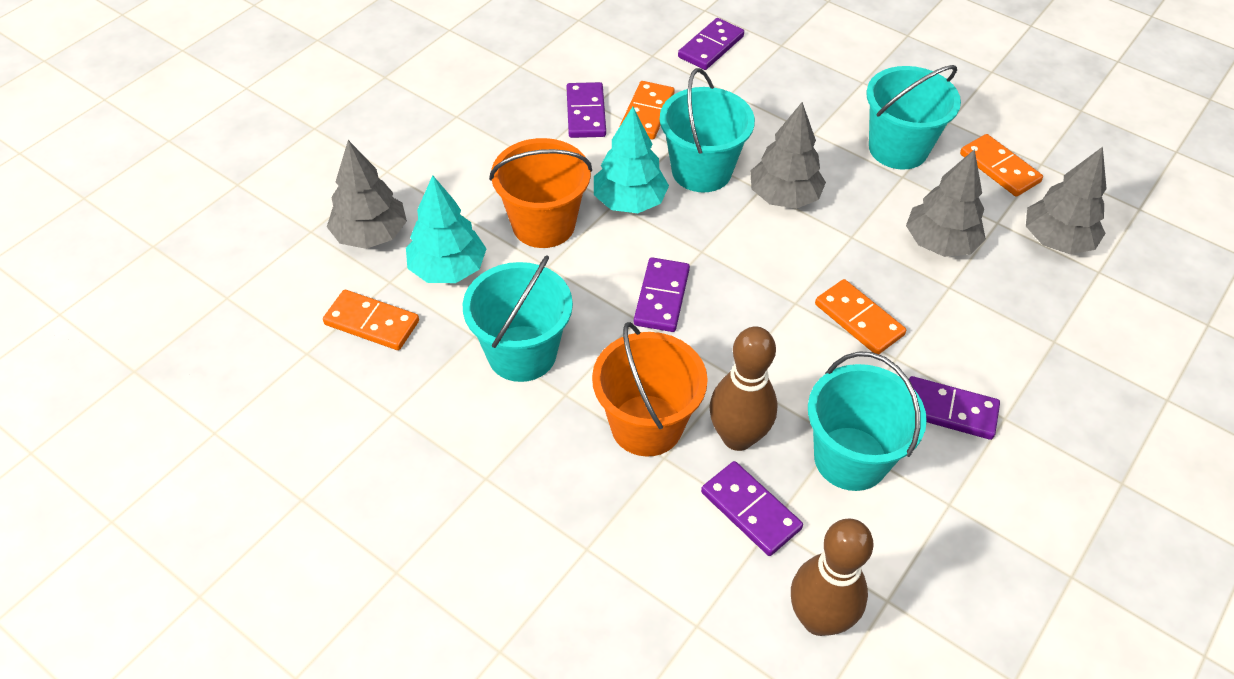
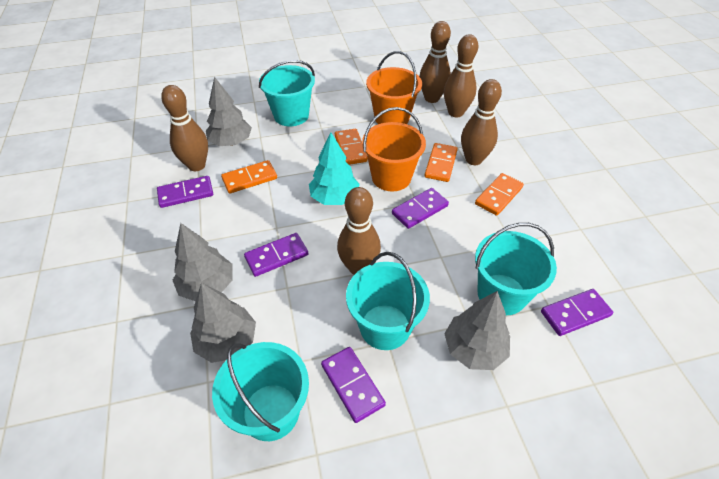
brown bowling pin: [709,326,778,451] [791,519,873,636] = 2 -> [161,85,208,171] [337,187,381,275] [419,21,451,103] [444,34,479,118] [461,79,502,165] = 5
turquoise tree: [406,175,486,283] [594,107,669,213] = 2 -> [309,132,360,205] = 1

